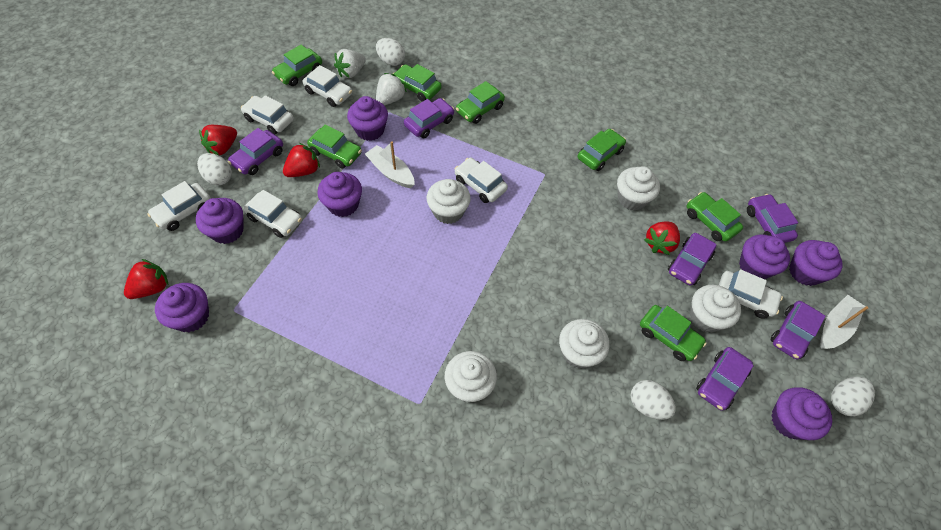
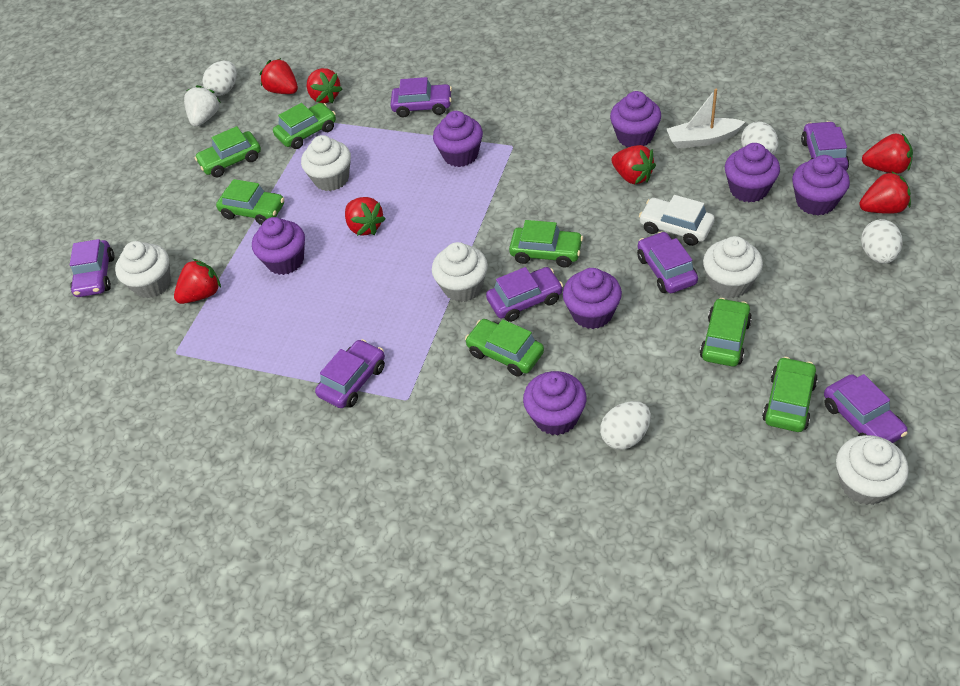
purple car: [228,128,283,175] [404,98,454,138] [668,233,717,286] [696,347,754,411] [747,194,798,243] [771,301,826,360] = 6 -> [70,239,114,297] [315,339,385,408] [391,77,452,117] [486,267,563,322] [637,231,698,293] [801,121,849,170] [824,374,908,443] = 7
red strawberry: [124,259,169,299] [199,125,237,155] [283,143,320,177] [644,221,680,255] = 4 -> [174,259,221,304] [260,58,298,94] [307,68,342,103] [345,197,386,236] [612,145,656,184] [859,171,911,214] [862,133,913,174] = 7
white boat: [365,141,415,188] [820,295,868,349] = 2 -> [667,89,745,149] = 1
white car: [147,181,211,231] [241,95,294,135] [244,190,302,238] [303,65,352,107] [455,158,508,203] [719,269,783,319] = 6 -> [639,195,715,246] = 1
white strawberry: [334,49,366,78] [376,73,407,105] = 2 -> [184,85,220,126] = 1

